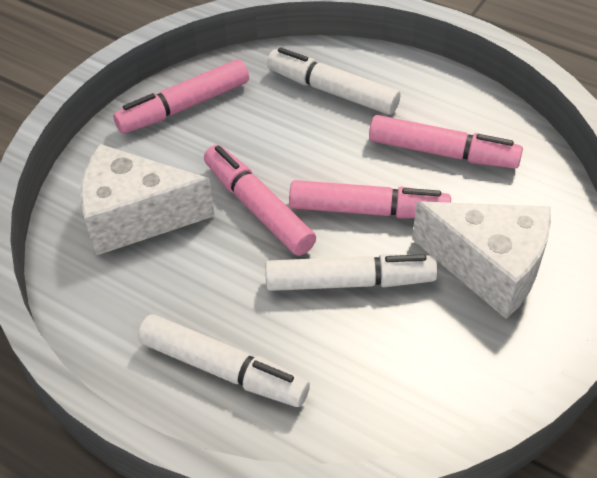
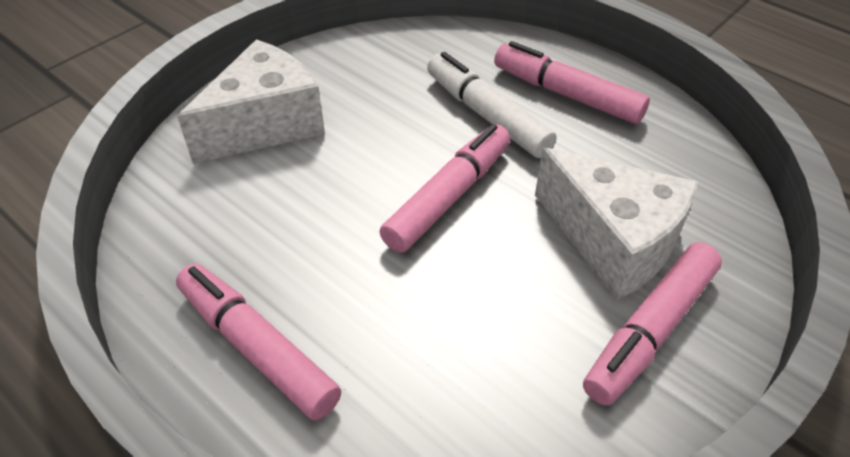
white marker: [138,314,310,407] [265,254,438,291] [267,48,400,115] = 3 -> [427,52,557,158] = 1

